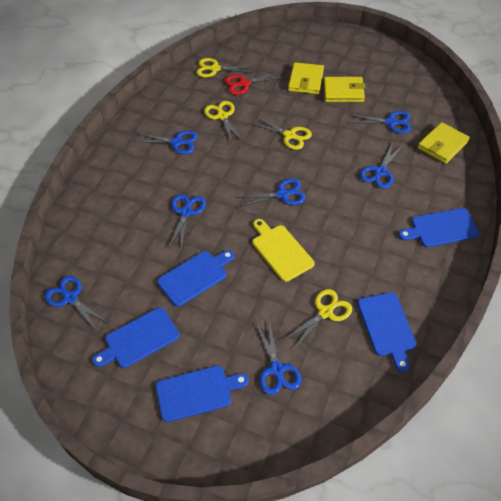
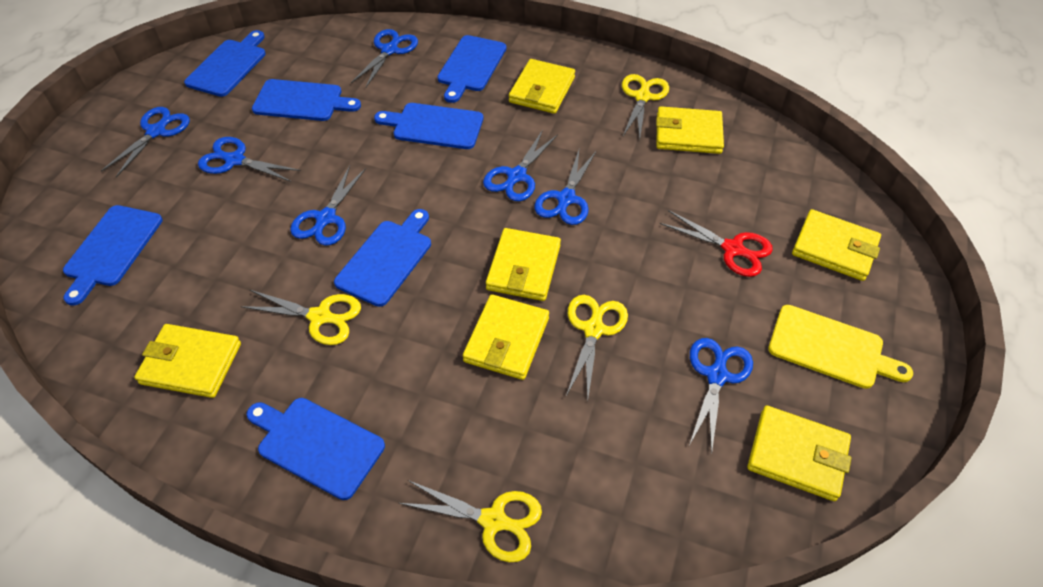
blue cutting board: [92,307,180,368] [156,366,249,422] [157,250,234,307] [357,292,416,372] [399,208,480,247] = 5 -> [63,205,163,306] [184,30,266,97] [247,398,385,500] [252,79,361,121] [334,209,431,307] [374,103,483,149] [438,35,506,103] = 7
yellow wallet: [288,62,324,94] [324,77,365,102] [418,122,470,164] = 3 -> [134,324,241,398] [463,294,549,380] [486,228,561,301] [509,59,575,114] [656,106,724,154] [747,405,851,501] [792,209,881,281] = 7

